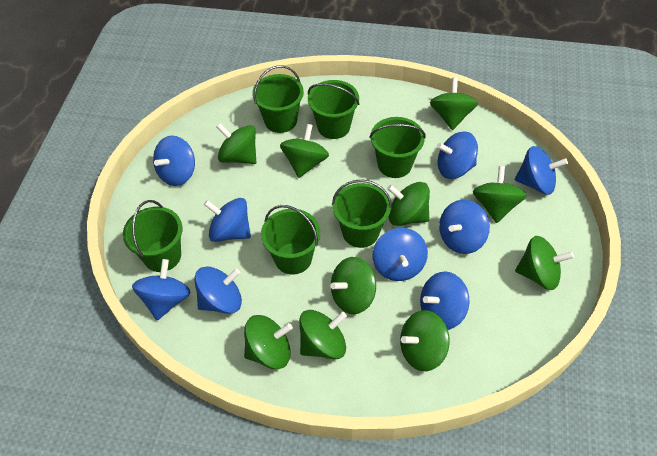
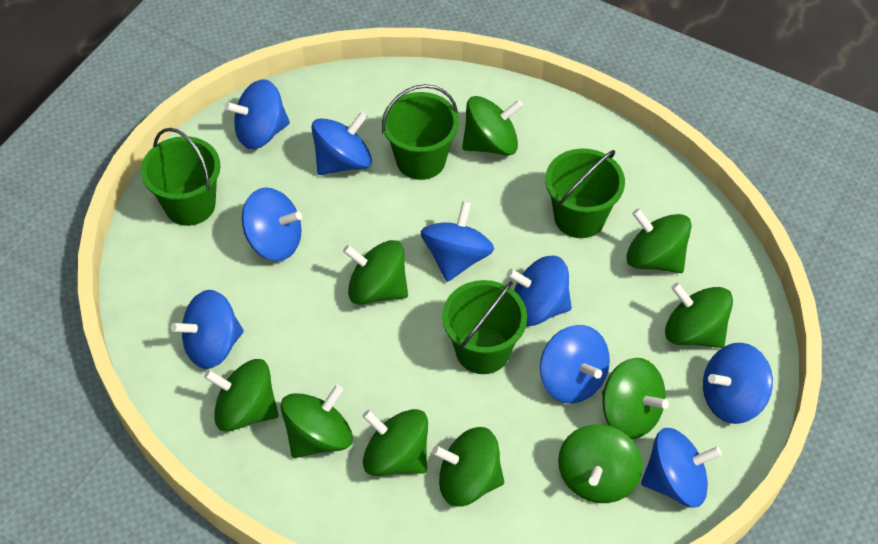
green bucket: [123,200,183,272] [252,65,304,133] [261,205,320,274] [308,80,359,139] [332,180,392,248] [369,117,426,178] = 6 -> [141,128,220,226] [382,84,459,180] [442,280,527,374] [545,148,625,238] = 4

